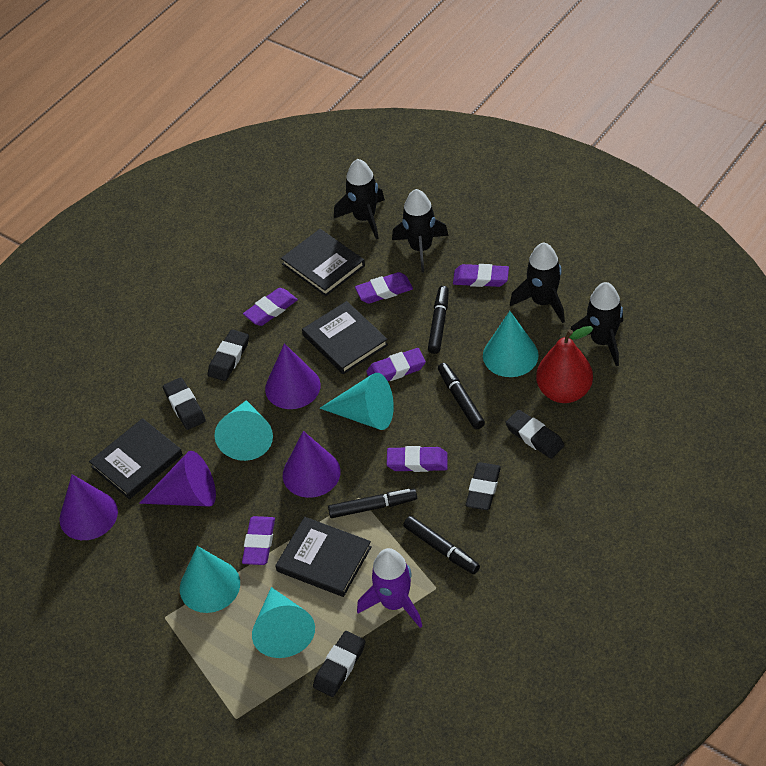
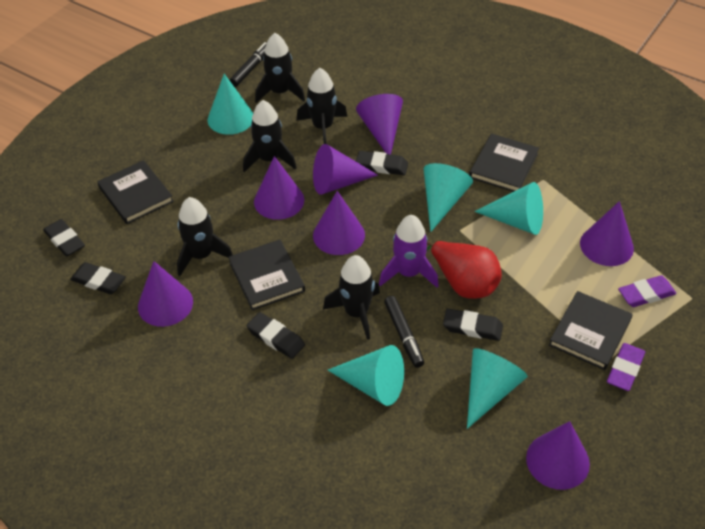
black marker: [328,489,417,518] [403,516,480,574] [428,286,449,354] [438,363,485,429] = 4 -> [229,42,267,87] [384,296,424,368] = 2
black rocket: [334,159,385,239] [392,189,449,273] [510,242,565,323] [570,282,623,366] = 4 -> [177,197,233,276] [243,100,296,172] [255,33,305,103] [297,68,347,144] [323,255,380,340] = 5
purple cone: [59,474,118,540] [139,451,216,507] [265,343,321,409] [283,431,341,498] = 4 -> [138,261,193,327] [254,156,304,220] [313,144,378,195] [313,191,365,255] [356,94,403,155] [526,421,590,490] [580,201,634,266] = 7
purple eraser: [242,516,275,565] [243,288,298,326] [355,272,413,304] [366,348,426,381] [387,446,448,472] [453,264,509,287] = 6 -> [607,343,645,391] [618,275,676,307] = 2

